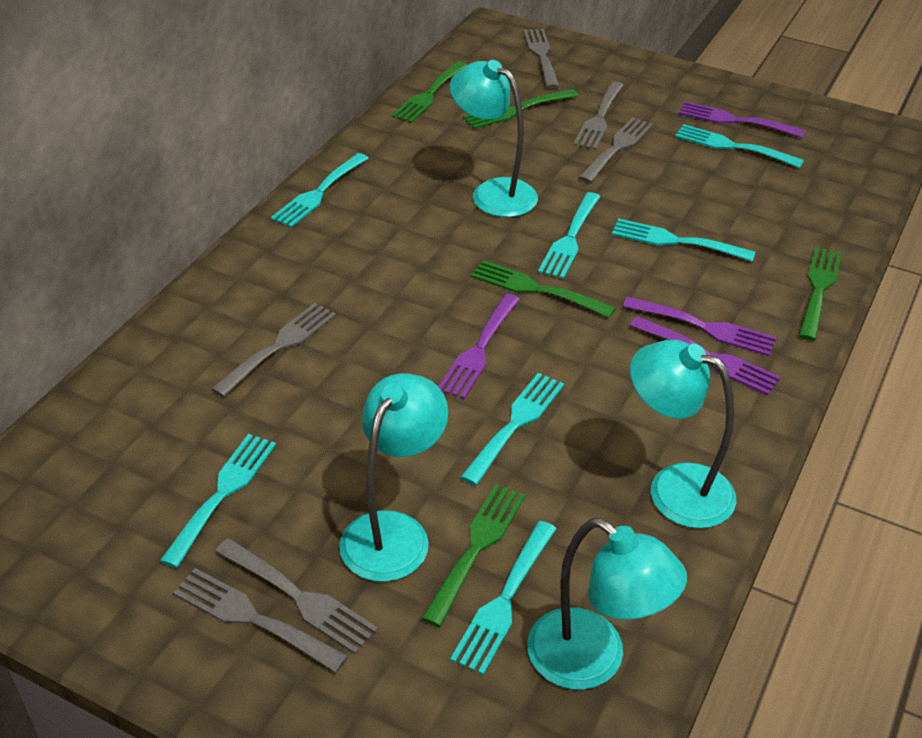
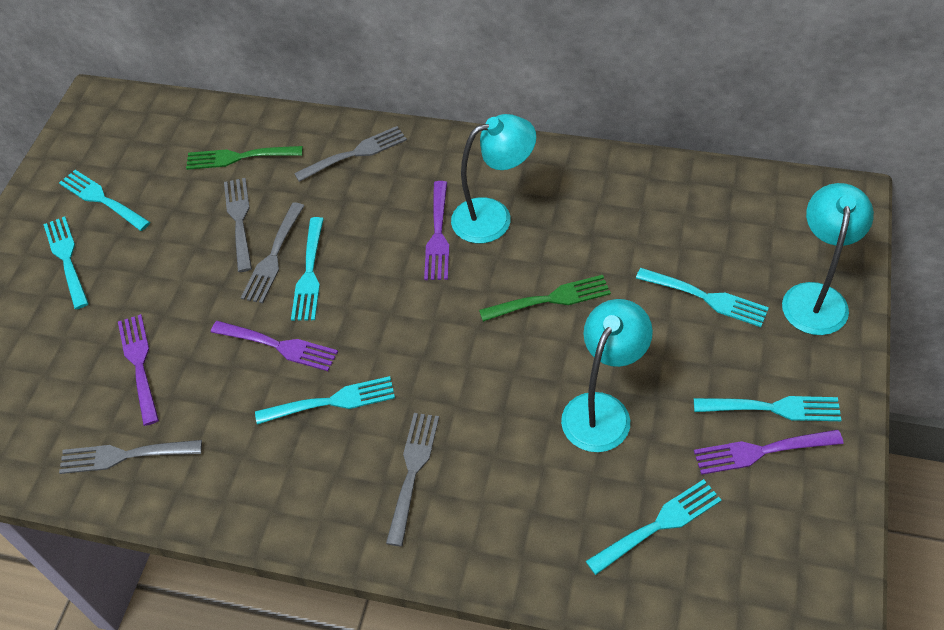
green fork: [392,61,467,123] [421,484,525,627] [463,89,578,129] [471,260,615,318] [798,247,842,341] = 5 -> [186,146,303,170] [479,275,611,322] = 2
grey fork: [173,568,348,673] [211,303,336,397] [215,538,378,654] [523,29,559,88] [573,82,624,150] [578,117,653,183] = 6 -> [59,440,202,474] [224,178,252,272] [241,203,304,303] [294,126,407,182] [386,413,439,546] = 5
turquoise lamp: [339,373,448,582] [450,60,538,217] [527,518,687,690] [630,340,736,529] = 4 -> [451,114,536,243] [561,299,653,452] [782,183,874,335] = 3

